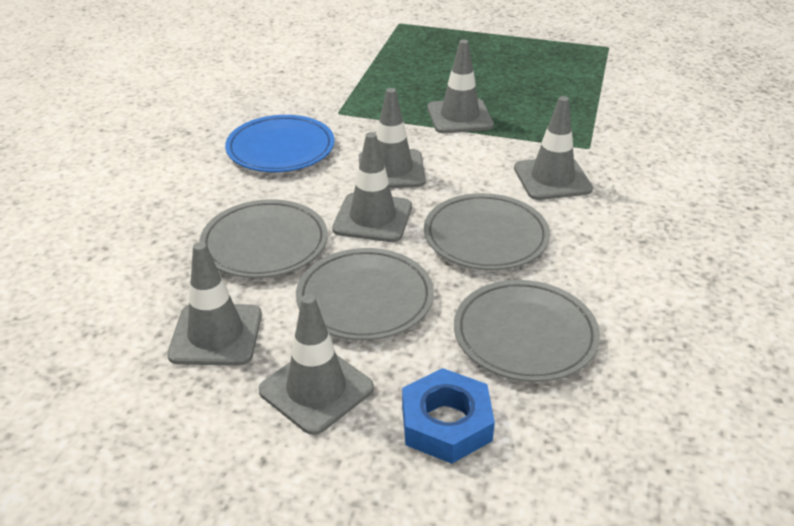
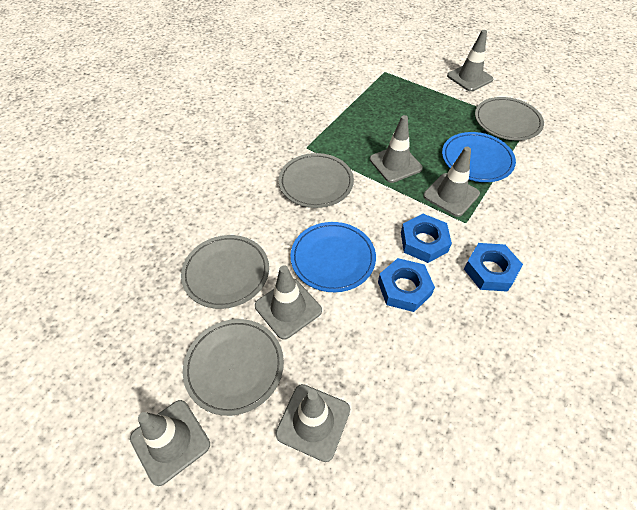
blue nut: [402,368,495,464] = 1 -> [378,258,435,312] [401,214,452,263] [464,243,523,292] = 3
blue plate: [225,115,335,172] = 1 -> [290,222,376,292] [442,132,516,182] = 2

